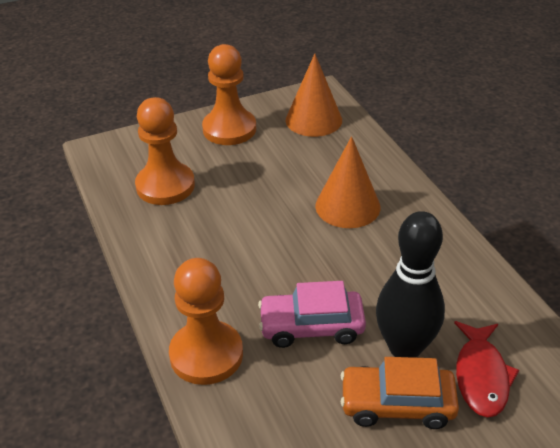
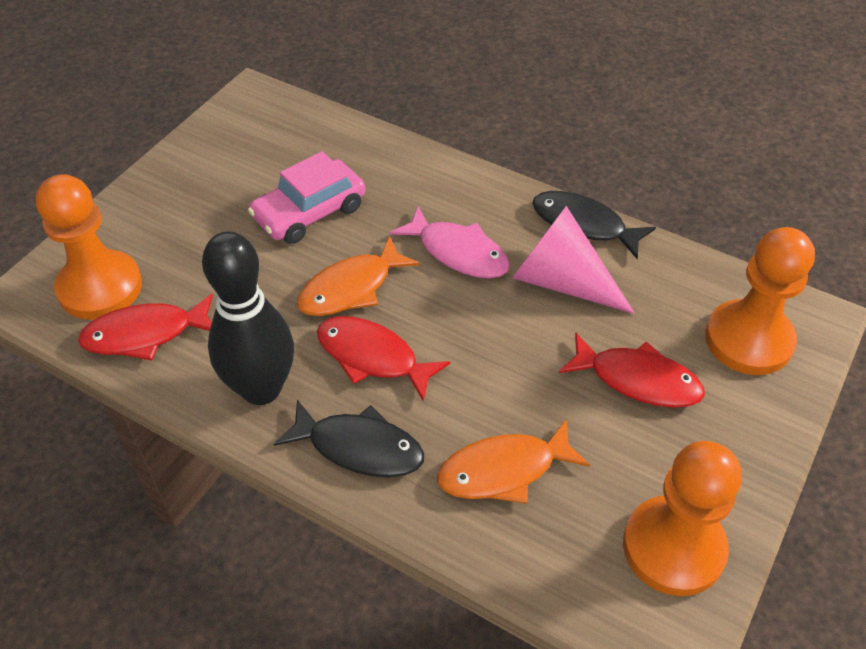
black fish: none = 0 -> [274,400,424,477] [532,191,656,259] = 2
orange car: [341,357,459,429] = 1 -> none = 0
orange cone: [286,54,342,137] [315,136,380,228] = 2 -> none = 0
orange fish: none = 0 -> [297,236,420,316] [437,419,590,504] = 2
pink cone: none = 0 -> [512,206,635,313] = 1
pink fish: none = 0 -> [390,206,510,279] = 1
red fish: [454,321,519,418] = 1 -> [78,294,213,361] [317,316,450,401] [559,332,705,408] = 3

